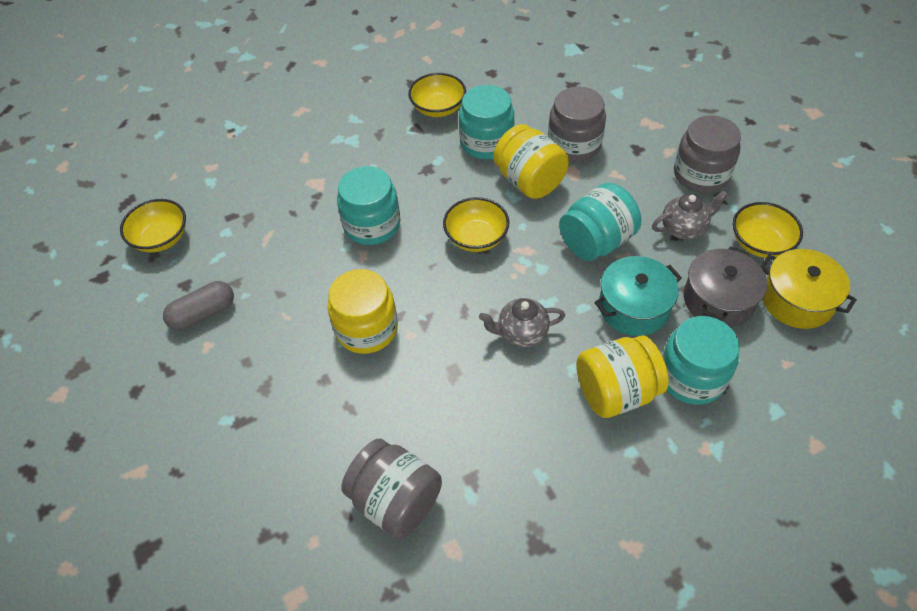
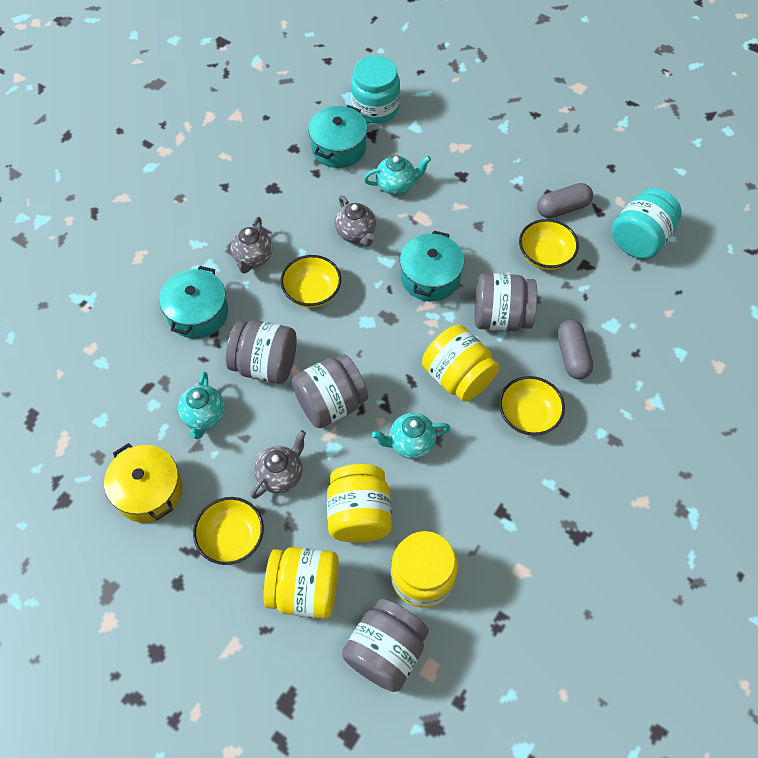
grey capsule: [163,281,234,331] = 1 -> [537,183,593,218] [557,319,593,379] = 2
grey jar: [341,439,442,539] [548,87,606,162] [674,115,741,193] = 3 -> [226,320,297,384] [292,354,368,428] [342,599,429,692] [475,273,537,331] = 4
grey pot: [684,246,767,328] = 1 -> none = 0
grey teapot: [479,298,565,347] [652,190,729,240] = 2 -> [230,217,273,273] [251,430,306,499] [335,196,376,246] = 3
turquoise jar: [337,166,401,245] [459,85,515,159] [559,183,641,261] [662,316,740,405] = 4 -> [351,56,400,123] [612,188,682,259] = 2
turquoise pot: [594,256,682,336] = 1 -> [159,266,228,339] [308,105,367,168] [400,231,464,301] = 3
turquoise teapot: none = 0 -> [178,372,225,439] [364,155,431,195] [372,413,450,459] = 3
yellow jar: [328,269,398,354] [493,124,569,199] [576,335,669,418] = 3 -> [264,547,339,619] [327,464,392,542] [391,531,458,608] [422,325,499,402] = 4

